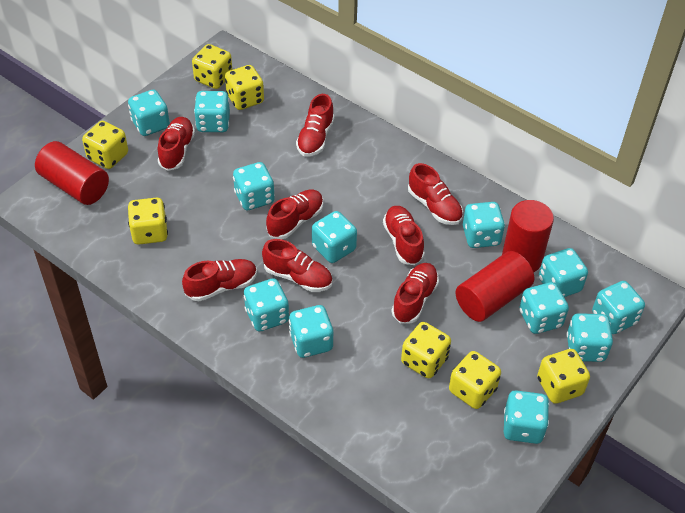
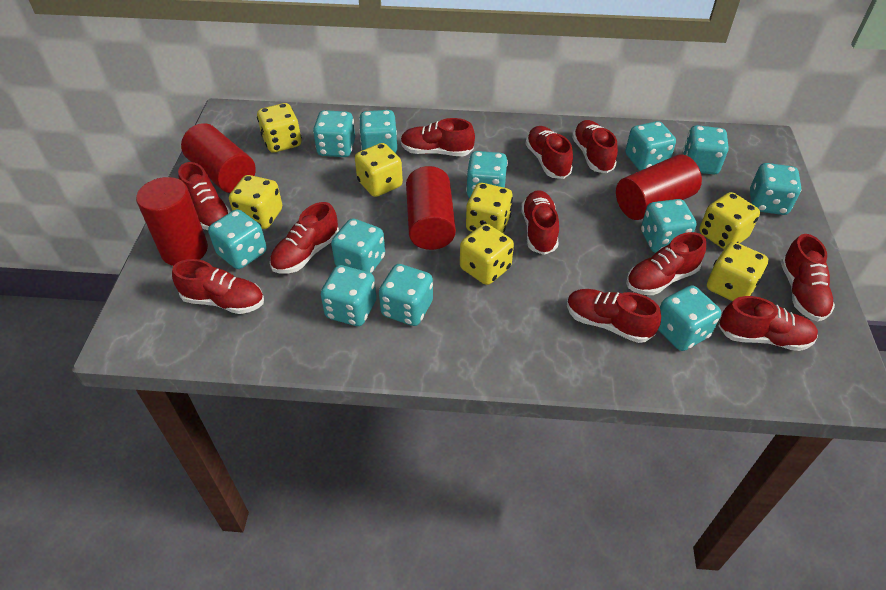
red cylinder: [35,141,109,205] [455,251,534,322] [502,200,554,272] = 3 -> [136,177,208,266] [181,123,256,193] [406,166,456,250] [616,154,702,220] = 4
red shoe: [158,117,195,171] [182,259,257,301] [262,239,332,292] [266,190,323,239] [296,94,334,156] [383,206,425,265] [391,263,439,324] [408,163,463,225] = 8 -> [172,259,264,314] [178,162,231,230] [270,202,339,274] [401,118,475,156] [521,190,559,255] [526,126,573,179] [567,289,661,343] [572,120,618,173] [626,232,706,295] [719,296,818,351] [781,234,835,322] = 11

